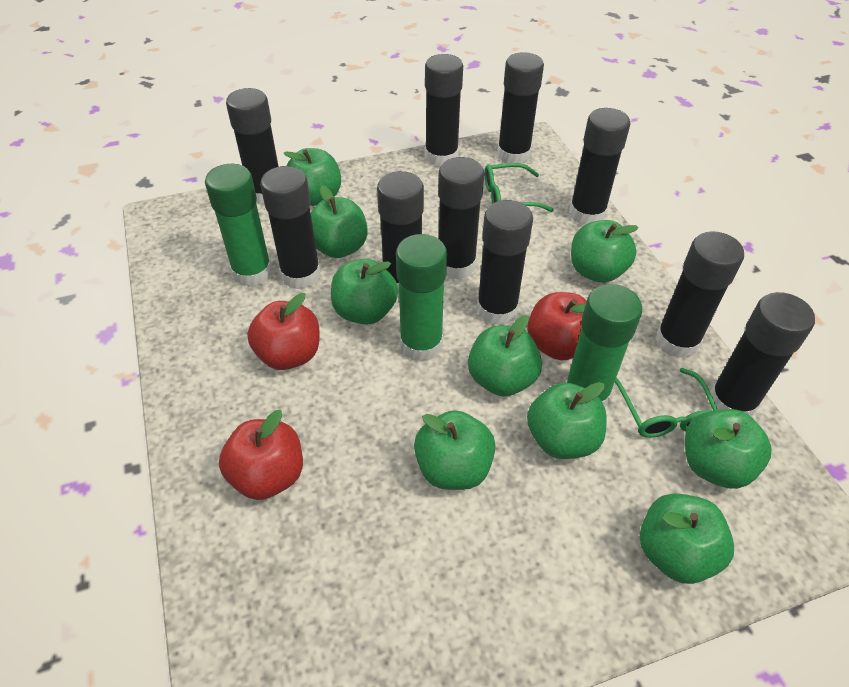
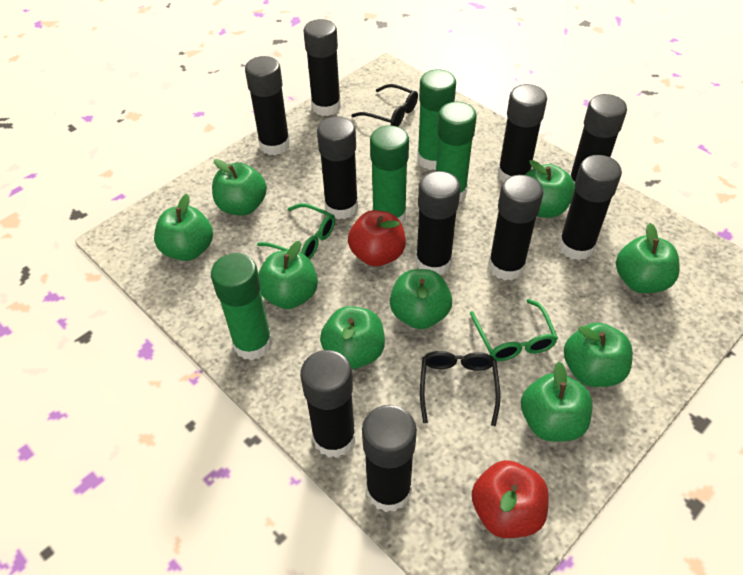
black glasses: none = 0 -> [352,84,418,127] [420,351,500,426] = 2
green glue stick: [205,164,272,287] [396,234,447,362] [565,284,642,407] = 3 -> [211,253,273,360] [370,125,409,224] [417,70,456,170] [436,102,477,202] = 4
red apple: [219,410,303,500] [247,293,320,370] [527,292,586,360] = 3 -> [348,210,406,267] [472,460,549,538] = 2

